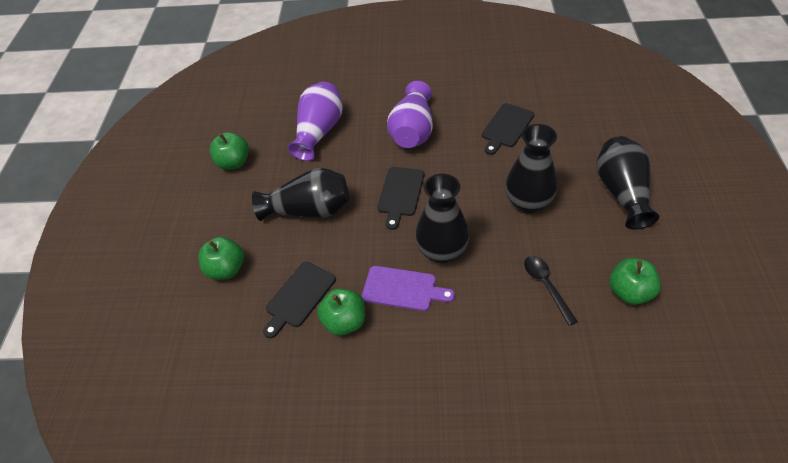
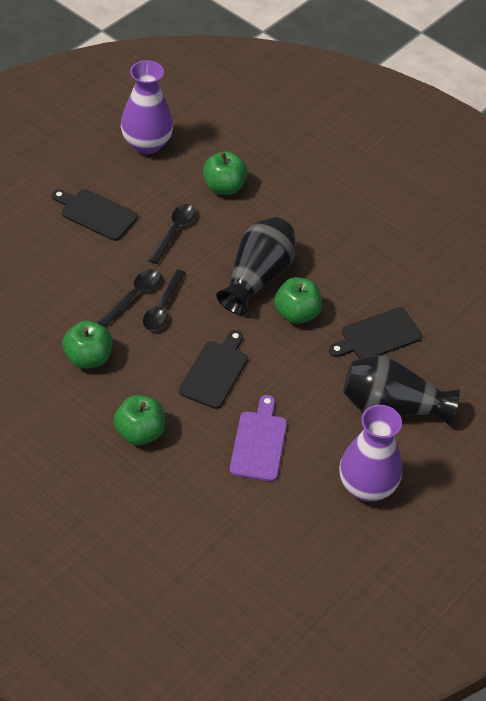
black spoon: [524,256,578,326] = 1 -> [98,269,161,327] [143,270,186,331] [149,204,196,264] = 3
black vase: [252,168,349,221] [415,174,469,263] [505,124,557,213] [596,136,659,229] = 4 -> [216,217,296,315] [343,355,460,425] = 2

